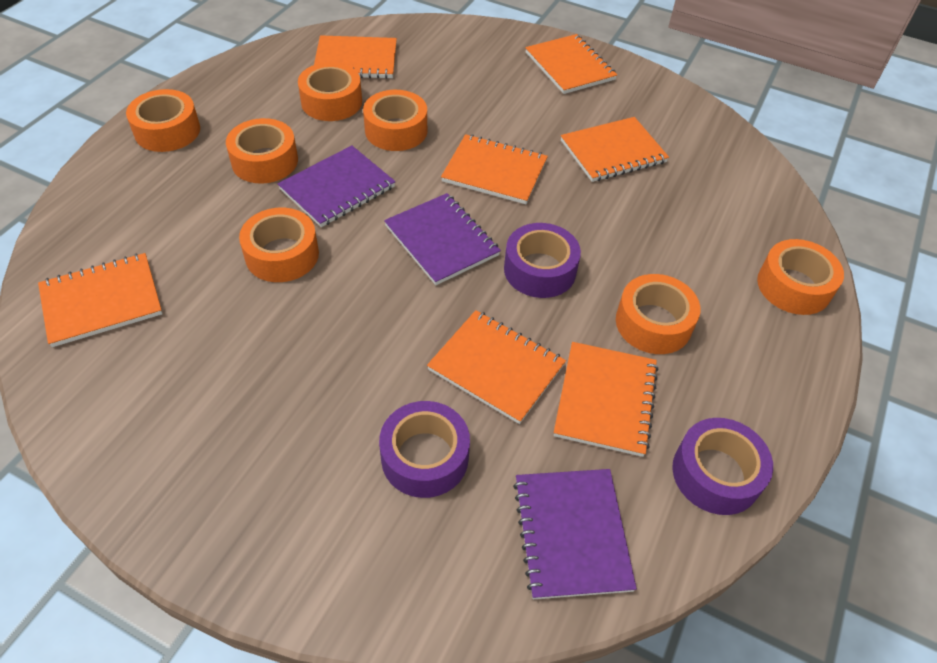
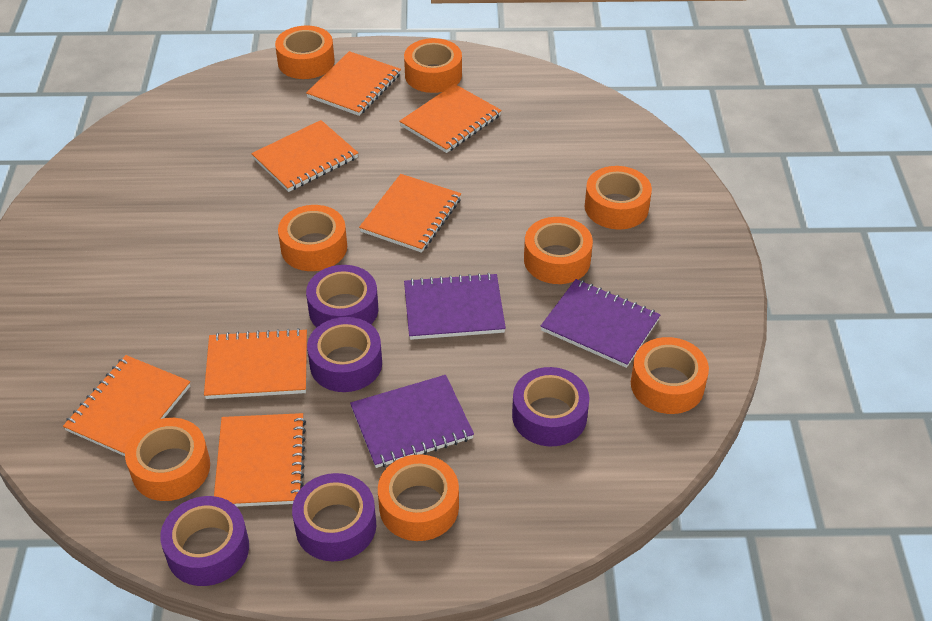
orange tape: [126,89,200,152] [226,118,298,184] [239,208,319,282] [298,62,362,121] [363,90,427,151] [616,274,700,354] [757,239,844,315] = 7 -> [125,418,210,501] [275,26,335,79] [278,205,347,271] [378,455,459,541] [404,38,462,93] [524,217,593,284] [585,166,652,230] [631,337,709,414] = 8
purple tape: [379,401,470,498] [504,223,581,298] [672,418,773,515] = 3 -> [160,496,249,586] [292,473,376,561] [306,265,378,328] [307,317,382,392] [512,367,589,446] = 5

